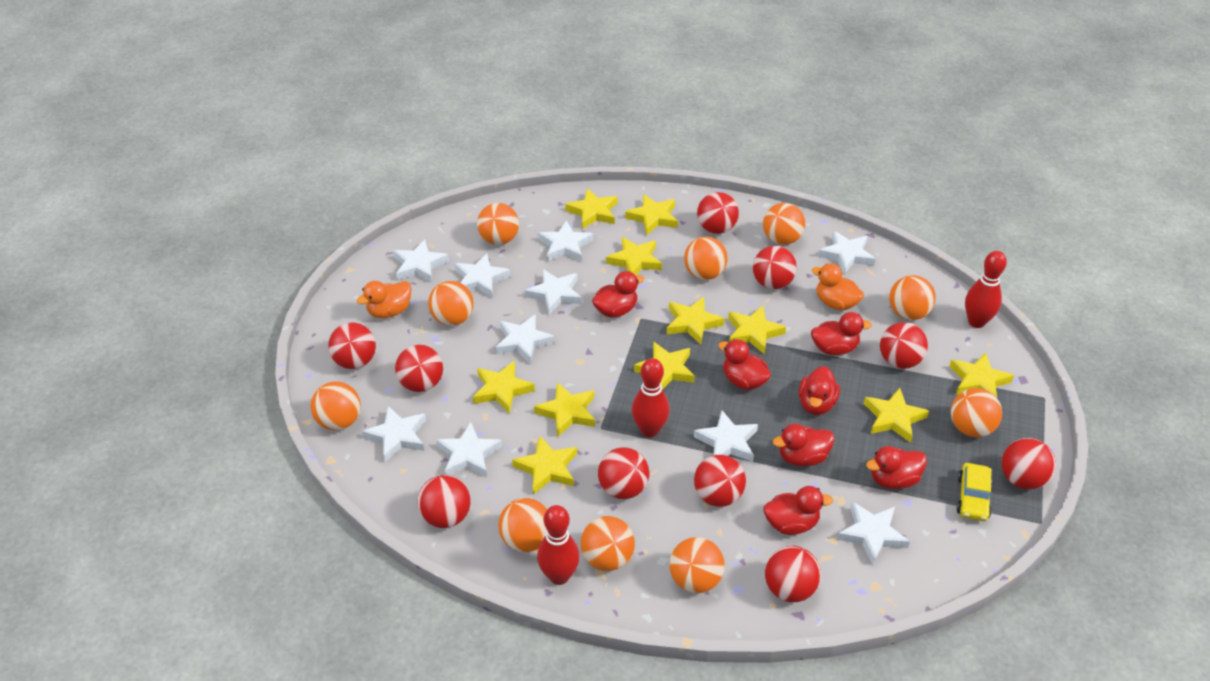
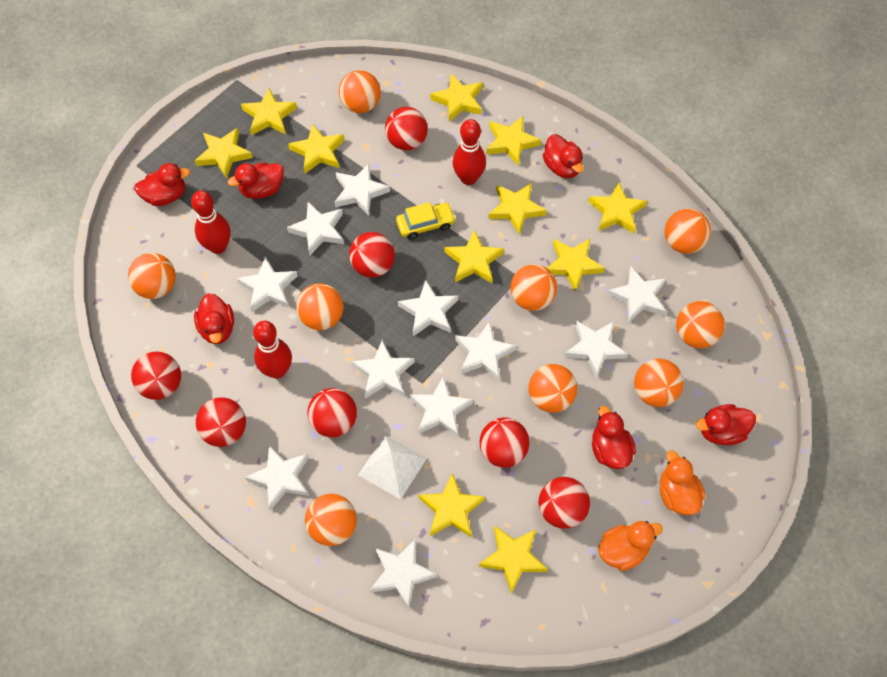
orange ball: [310,381,361,430] [428,281,474,326] [477,203,519,245] [498,498,547,552] [581,516,635,571] [669,537,725,593] [684,236,728,280] [763,203,805,245] [889,275,936,320] [951,388,1002,437] = 10 -> [128,253,176,299] [296,283,343,330] [305,494,357,546] [339,70,381,113] [511,264,557,311] [529,364,577,413] [634,358,684,407] [665,208,711,254] [676,301,725,348] = 9
red ball: [328,323,376,369] [395,345,443,392] [417,475,471,528] [598,447,649,499] [694,455,746,507] [697,192,739,234] [753,246,797,289] [765,546,821,602] [880,322,928,369] [1001,438,1056,490] = 10 -> [131,352,181,400] [196,397,246,447] [308,388,357,437] [349,232,395,278] [385,107,428,150] [480,417,530,468] [539,477,590,528] = 7
red duck: [592,271,644,318] [718,339,771,390] [764,486,833,535] [773,424,834,466] [799,366,840,415] [811,312,872,355] [866,446,927,489] = 7 -> [134,163,190,206] [194,293,234,344] [228,163,284,199] [543,134,584,178] [592,406,636,469] [696,404,756,445] = 6
white pyramid: none = 0 -> [358,435,427,500] = 1
white star: [362,406,426,462] [393,239,449,283] [436,422,502,477] [455,253,511,297] [495,314,555,363] [525,269,582,315] [538,220,593,262] [694,410,758,462] [818,231,875,274] [837,502,910,565] = 10 -> [236,257,298,312] [245,445,309,511] [287,202,344,255] [335,164,390,216] [352,340,415,399] [370,539,438,609] [398,280,458,336] [410,376,473,437] [455,321,517,381] [565,321,628,378] [607,266,666,322] = 11

